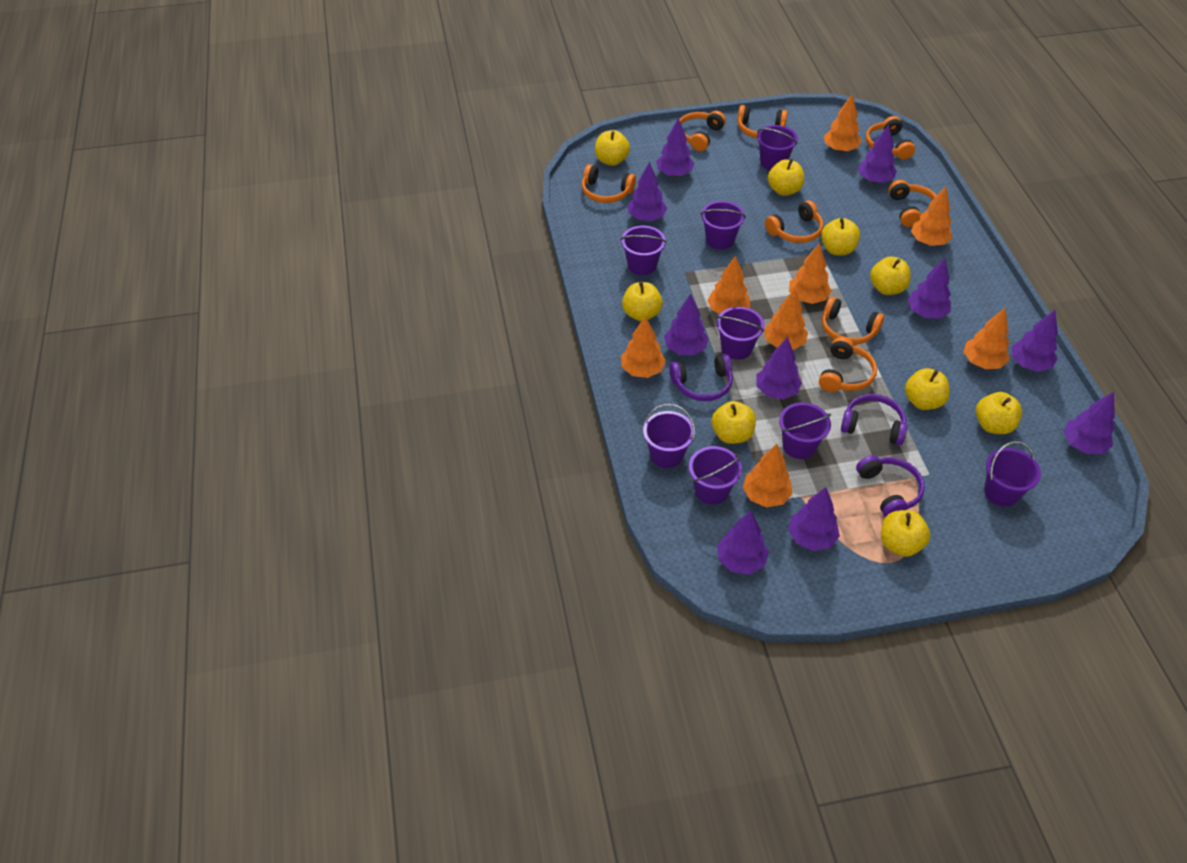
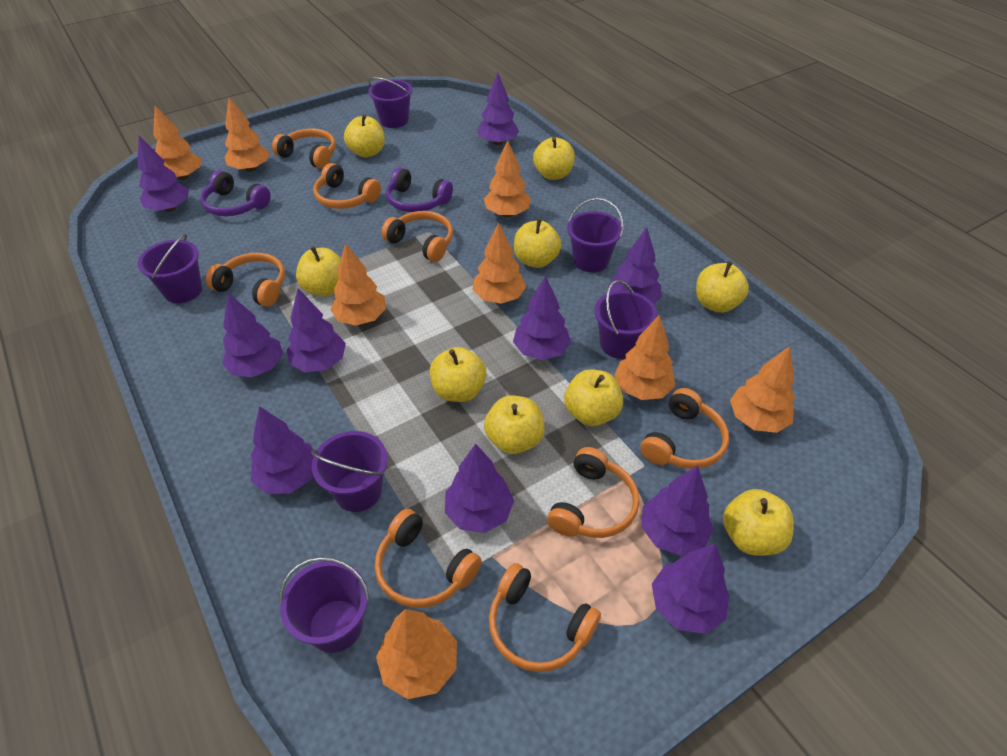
purple bucket: [620,226,667,275] [643,404,695,468] [689,446,742,505] [700,201,746,249] [717,307,764,360] [757,125,798,170] [779,402,831,459] [984,441,1041,507] = 8 -> [138,233,202,303] [279,557,370,653] [311,431,387,512] [368,77,413,128] [567,198,624,272] [594,280,657,359] = 6
purple headphones: [670,353,733,401] [841,394,908,445] [856,455,925,517] = 3 -> [200,170,271,216] [386,167,453,212] = 2

